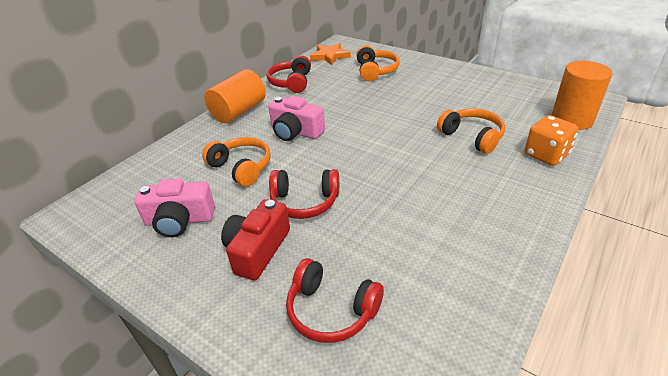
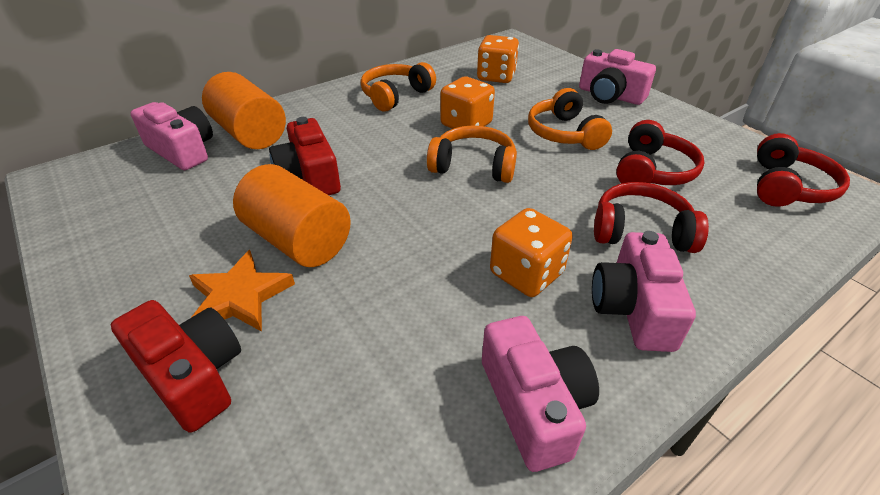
orange dice: [524,115,579,166] = 1 -> [440,77,495,129] [477,35,519,83] [490,208,573,297] = 3
pink camera: [134,178,215,237] [268,96,325,141] = 2 -> [131,102,213,170] [482,316,599,472] [579,49,656,105] [592,231,696,352] = 4
red camera: [221,199,290,280] = 1 -> [111,300,241,433] [269,117,341,195] = 2

